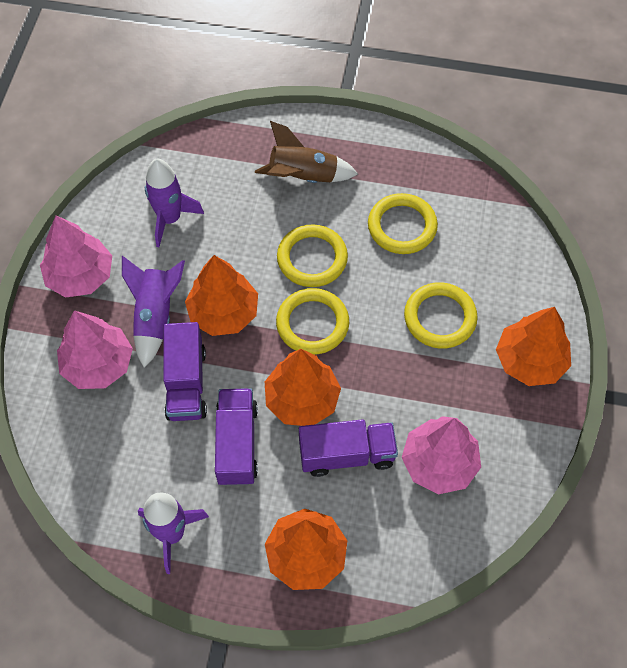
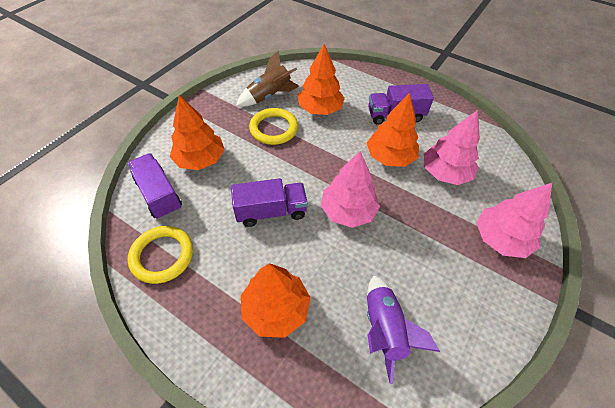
purple rocket: [122,256,185,368] [138,493,209,574] [145,159,204,247] = 3 -> [367,276,440,384] = 1
yellow ring: [276,288,349,355] [277,224,348,287] [368,193,438,254] [404,282,478,349] = 4 -> [128,226,193,284] [249,108,298,145] = 2

